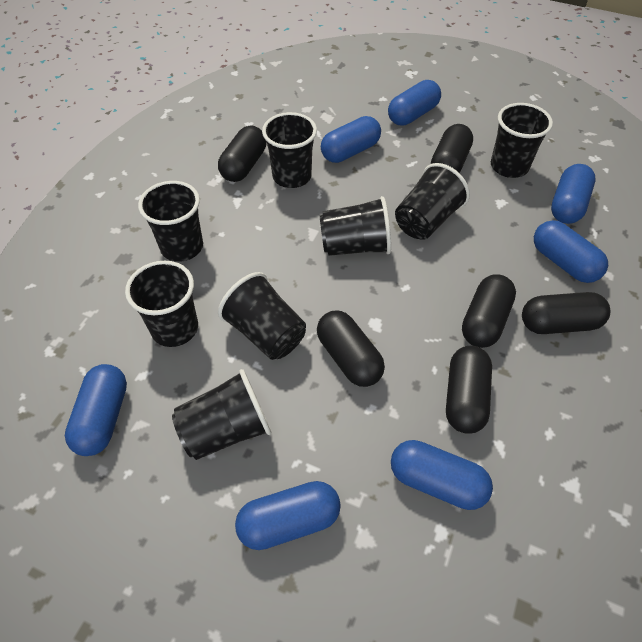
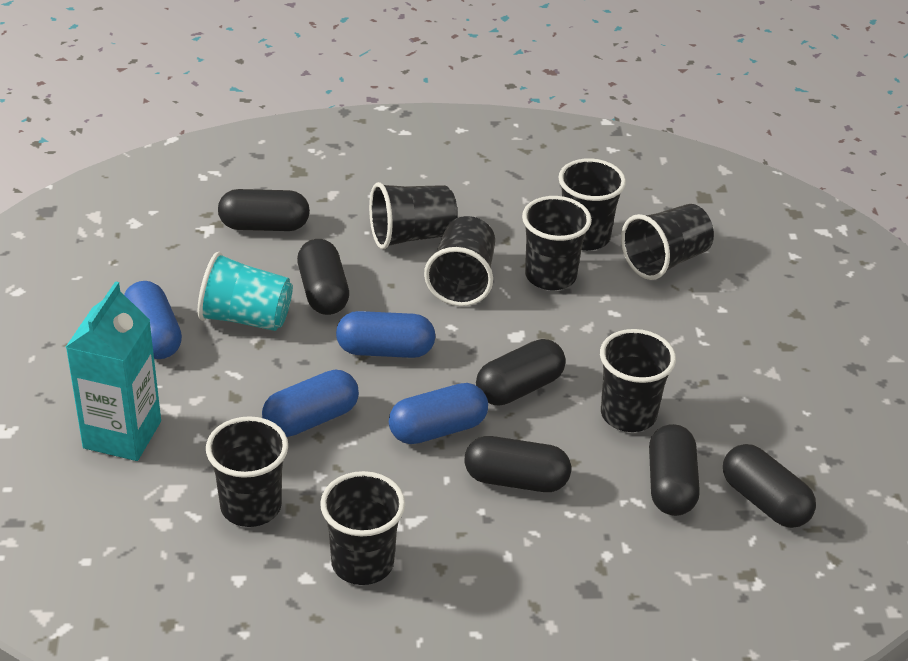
blue capsule: [65,364,127,456] [235,481,341,550] [321,116,381,163] [388,80,441,126] [391,440,493,510] [534,220,608,283] [551,164,595,224] = 7 -> [124,281,182,359] [262,370,359,437] [336,311,435,358] [389,383,488,444] = 4
turquoise carton: none = 0 -> [66,281,161,461] = 1
turquoise cup: none = 0 -> [198,252,293,331] = 1

